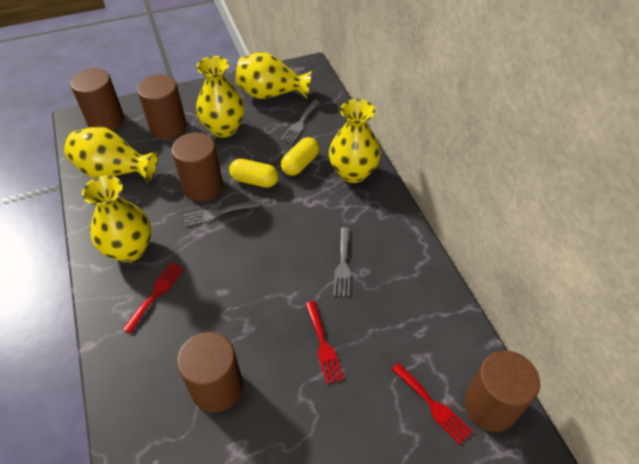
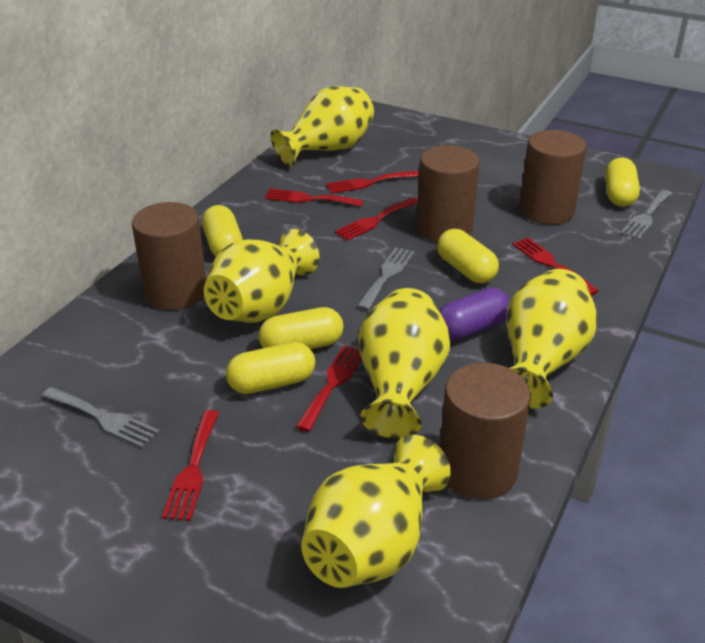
brown cylinder: [70,68,124,131] [137,75,187,139] [172,132,223,201] [177,332,243,413] [464,350,540,432] = 5 -> [132,202,206,310] [417,145,480,242] [440,363,531,499] [519,130,586,225] = 4
purple capsule: none = 0 -> [439,288,510,341] = 1
red fork: [123,262,184,333] [305,301,344,384] [392,363,472,445] = 3 -> [162,410,219,521] [265,188,364,207] [296,345,362,432] [326,170,419,194] [334,197,418,241] [512,238,599,295] = 6
yellow capsule: [229,159,279,188] [281,137,319,176] = 2 -> [202,205,243,256] [226,342,315,394] [258,307,344,349] [437,229,499,283] [605,158,640,207] = 5

